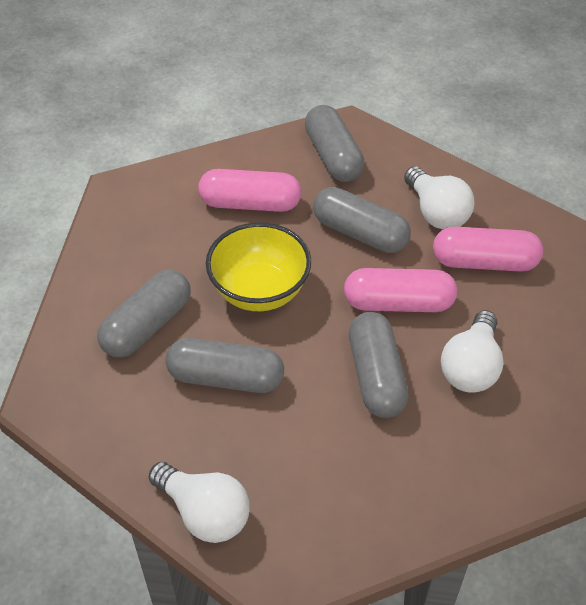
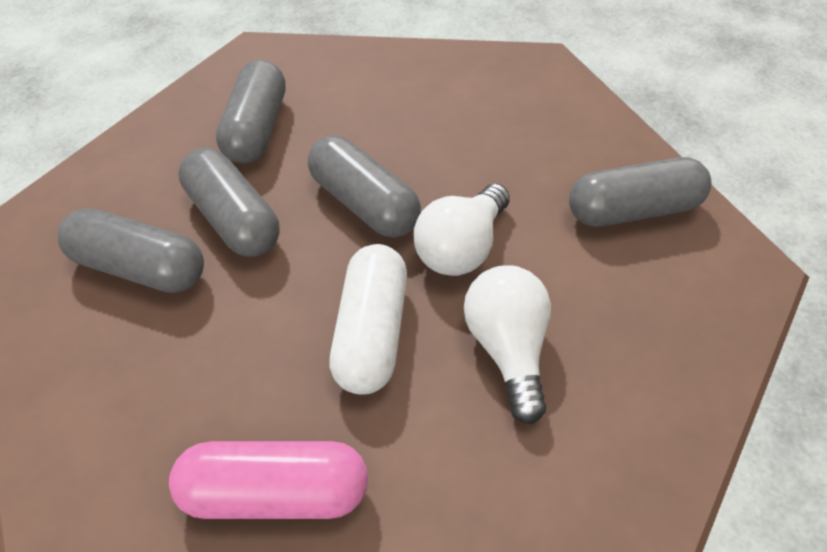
pink capsule: [198,169,302,212] [344,268,457,312] [433,227,543,272] = 3 -> [169,441,368,519] = 1
white capsule: none = 0 -> [329,244,407,394] = 1
white light bulb: [149,462,250,543] [404,166,474,229] [441,310,504,393] = 3 -> [414,184,510,276] [464,265,551,424] = 2
yellow bowl: [206,222,311,311] = 1 -> none = 0

